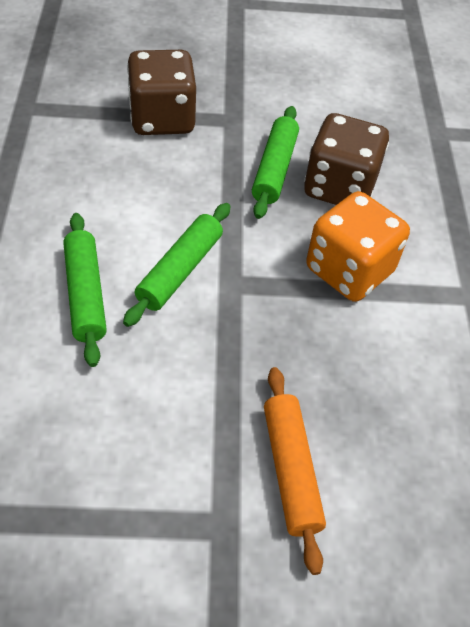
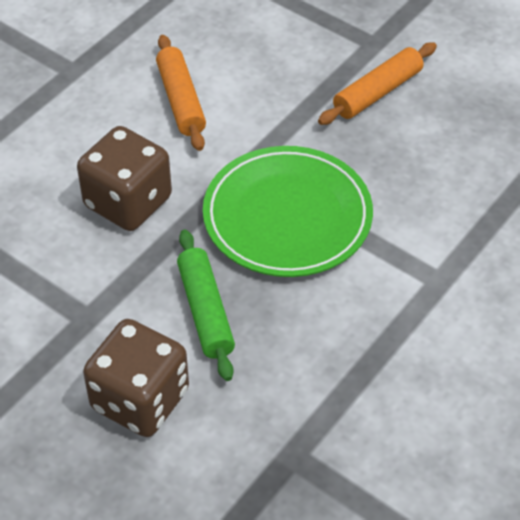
green plate: none = 0 -> [203,146,373,277] = 1
green rolling pin: [63,213,107,367] [123,203,231,327] [252,106,299,219] = 3 -> [177,230,235,381] = 1
orange dice: [306,191,410,302] = 1 -> none = 0
orange rolling pin: [264,367,326,575] = 1 -> [156,35,206,151] [318,42,437,125] = 2

